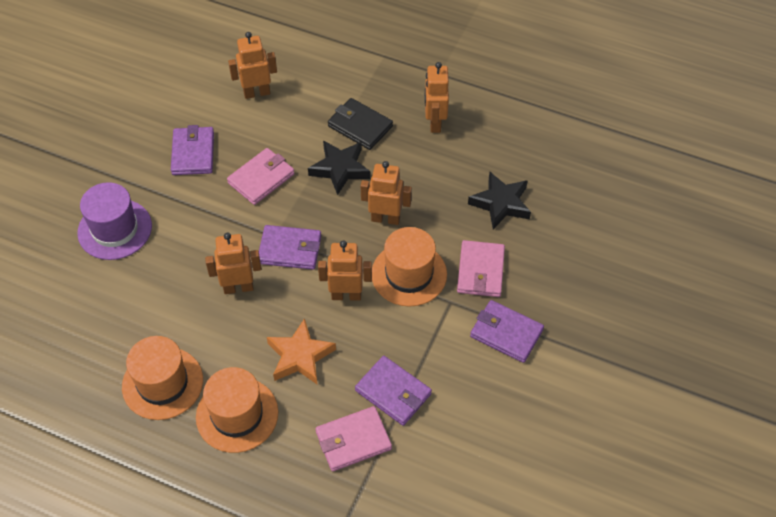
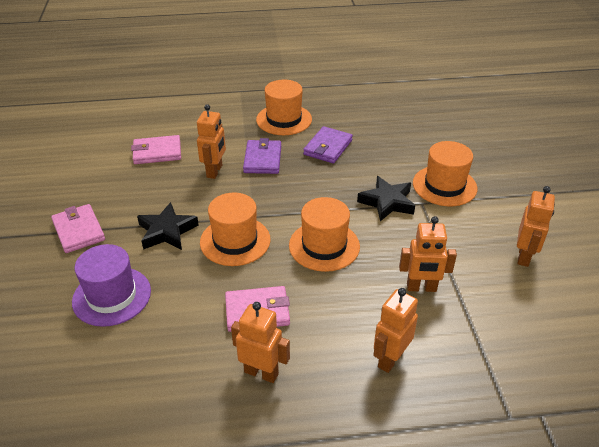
black wallet: [328,98,393,150] = 1 -> none = 0
orange hat: [122,336,203,420] [196,367,278,453] [372,227,447,307] = 3 -> [200,192,271,266] [256,79,312,135] [289,197,360,272] [413,141,477,206] = 4
orange star: [267,318,336,385] = 1 -> none = 0
purple wallet: [171,125,214,175] [259,225,321,270] [355,356,432,426] [470,300,544,363] = 4 -> [243,138,281,174] [303,126,353,163] = 2

